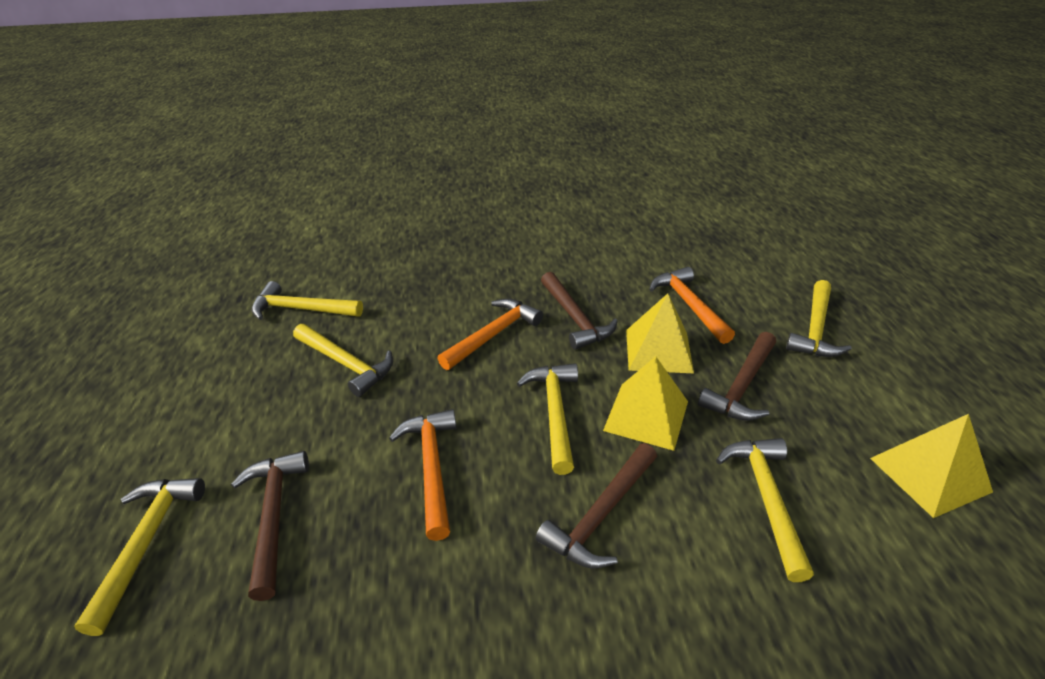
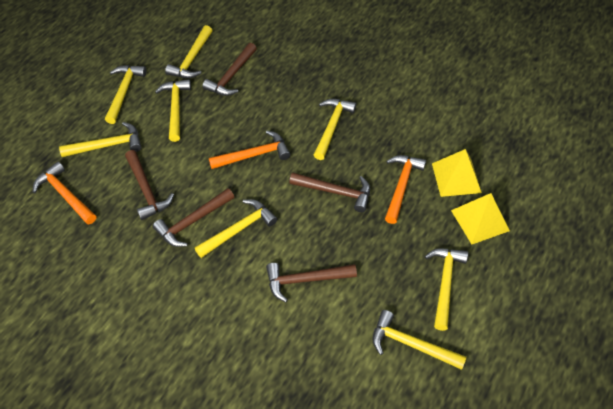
brown hammer: [231,451,309,601] [536,443,657,569] [541,272,617,350] [698,332,776,421] = 4 -> [125,150,174,220] [153,188,234,247] [202,43,257,96] [266,263,357,302] [289,172,370,212] = 5
yellow hammer: [74,478,205,636] [252,281,363,320] [293,324,393,397] [517,363,578,475] [716,438,814,582] [786,280,852,357] = 6 -> [59,122,141,157] [105,65,147,124] [155,79,191,142] [165,25,213,78] [195,199,277,258] [314,99,356,160] [373,310,467,370] [425,249,468,331] = 8
yellow pyramid: [603,356,688,451] [626,293,694,373] [870,414,993,518] = 3 -> [432,149,482,197] [451,193,510,244] = 2

